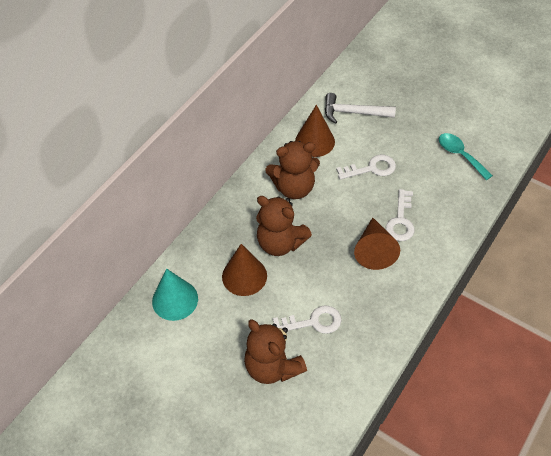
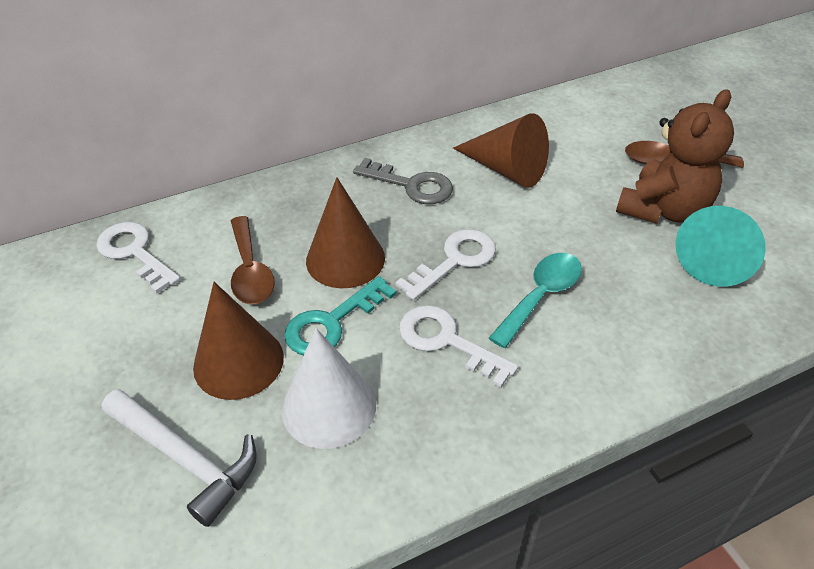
brown spoon: none = 0 -> [231,216,275,305] [625,141,744,168] = 2
brown teddy bear: [244,319,307,384] [256,196,312,256] [265,141,320,199] = 3 -> [616,89,734,224] = 1
grey key: none = 0 -> [353,158,453,204] = 1
turquoise key: none = 0 -> [284,276,396,355] = 1
white cone: none = 0 -> [282,328,376,449] = 1

